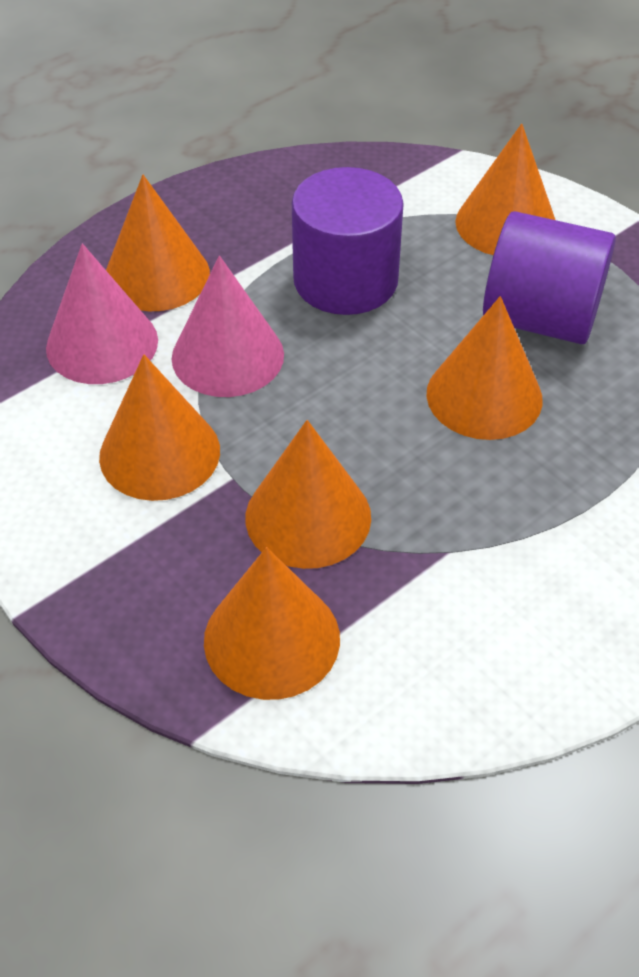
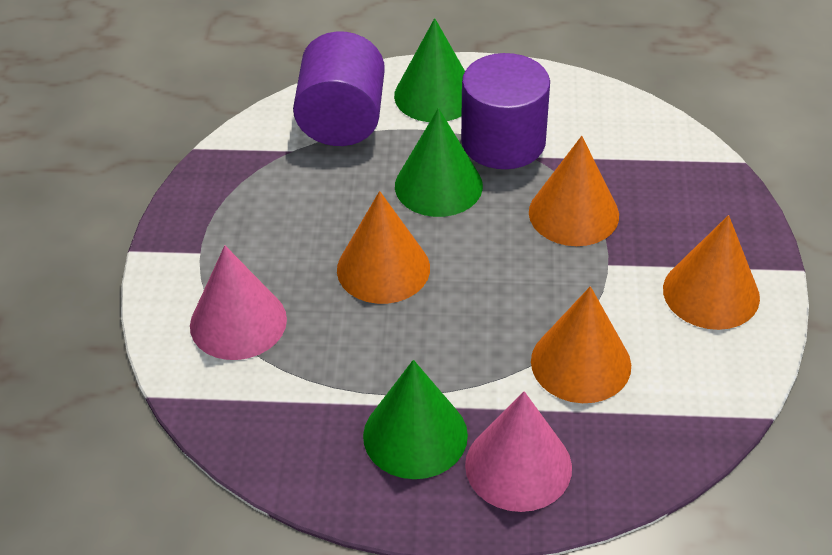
green cone: none = 0 -> [363,360,468,479] [394,18,465,122] [395,108,483,217] = 3
orange cone: [99,355,220,501] [106,175,210,311] [204,547,340,700] [246,420,371,569] [426,296,543,440] [455,124,555,255] = 6 -> [337,191,430,304] [529,136,619,246] [531,286,631,403] [663,215,760,330] = 4

